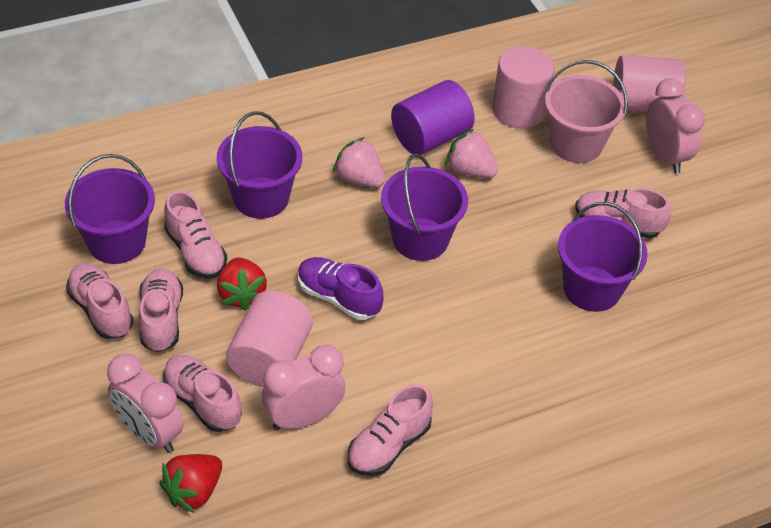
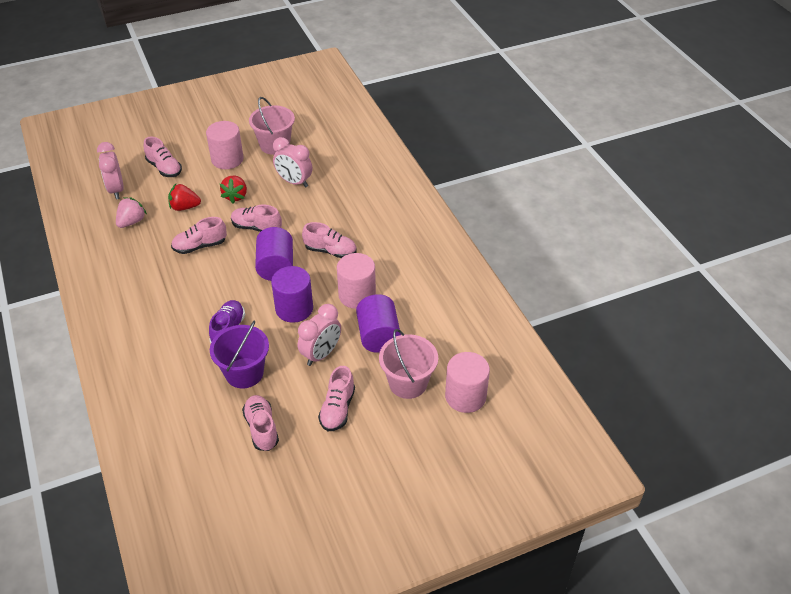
pink bucket: [545,60,628,163] = 1 -> [249,97,295,155] [379,329,438,399] = 2
pink strawberry: [333,137,385,188] [445,129,498,178] = 2 -> [116,197,147,228] = 1
purple bucket: [65,154,155,264] [217,111,302,219] [381,153,468,261] [558,202,648,312] = 4 -> [210,321,269,388] = 1
purple cylinder: [391,80,475,155] = 1 -> [255,227,293,281] [271,266,313,323] [356,294,401,353] = 3

